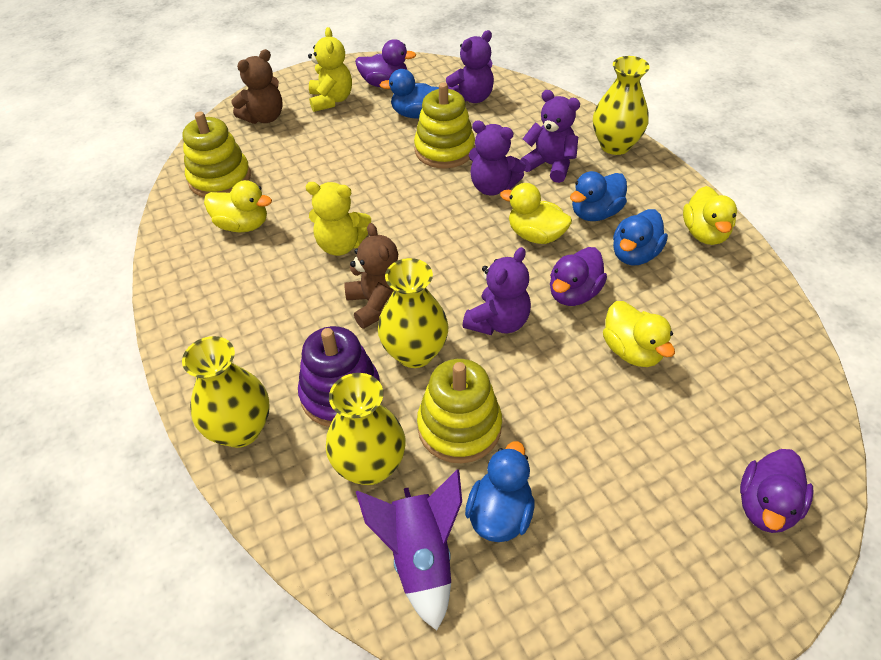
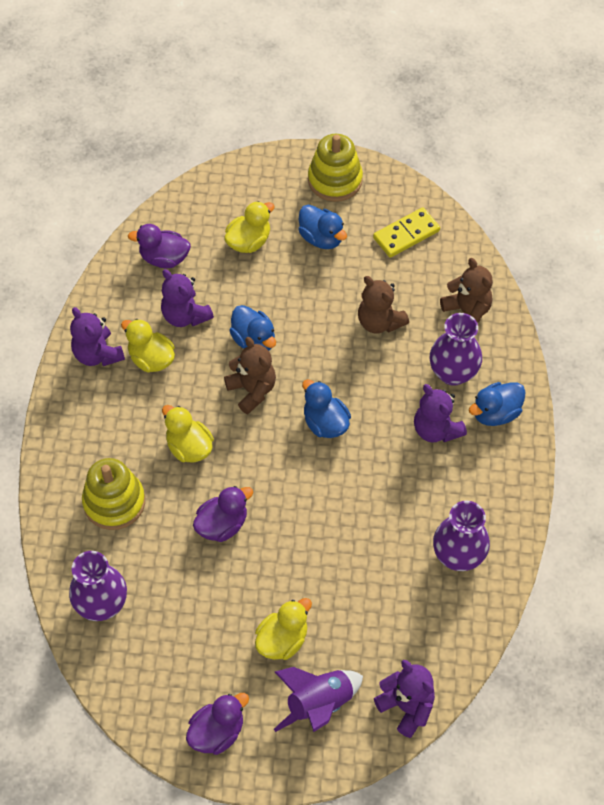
brown teddy bear: [232,49,283,124] [344,223,398,329] = 2 -> [224,337,276,414] [358,276,409,334] [440,258,493,323] = 3
purple stacking toy: [298,326,380,427] = 1 -> none = 0
purple vase: none = 0 -> [69,551,127,621] [430,313,482,386] [433,501,490,571] = 3
yellow domino: none = 0 -> [373,207,440,258] = 1
yellow stacking toy: [183,111,251,198] [414,82,475,168] [417,359,502,463] = 3 -> [82,458,145,530] [308,134,363,202] = 2
yellow teddy bear: [306,182,371,256] [308,27,352,112] = 2 -> none = 0
yellow vase: [182,336,270,448] [326,373,406,485] [378,258,449,368] [593,56,650,155] = 4 -> none = 0

